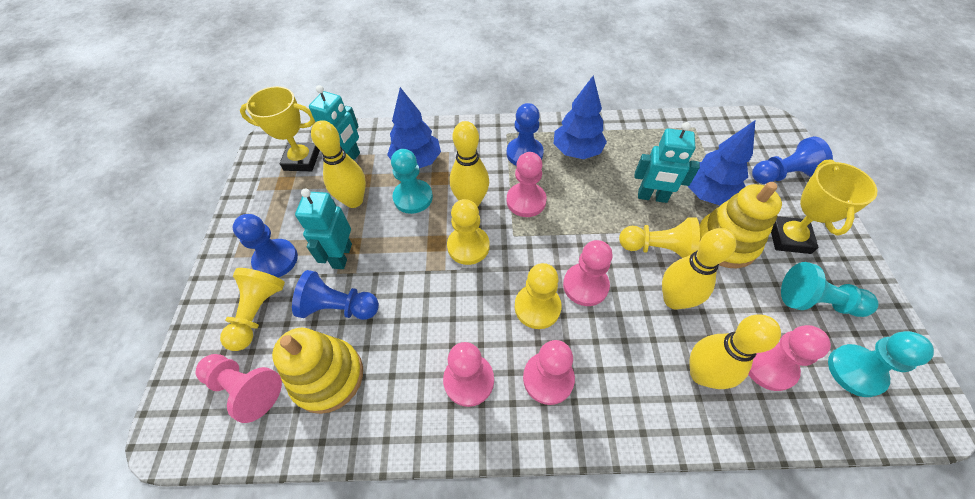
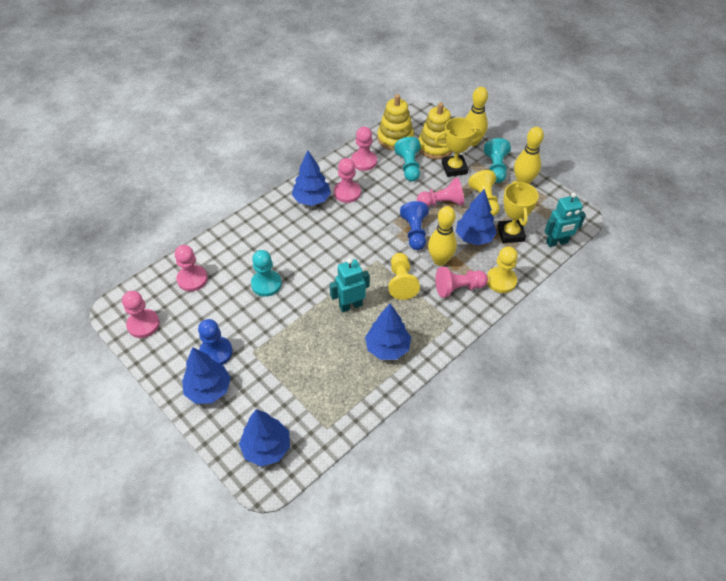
blue pawn: [233,214,298,277] [292,270,379,320] [507,103,544,166] [752,137,833,184] = 4 -> [198,319,233,365] [400,201,429,250] = 2
blue tree: [387,87,441,168] [554,76,607,159] [688,121,755,206] = 3 -> [182,347,231,404] [239,409,290,466] [292,150,331,206] [365,303,411,360] [456,189,497,245] = 5
turquoise robot: [295,188,352,269] [309,85,360,160] [635,122,700,203] = 3 -> [330,258,370,313] [545,192,586,247] = 2
yellow bowling pin: [311,120,366,208] [450,121,489,207] [662,228,736,310] [689,314,781,389] = 4 -> [428,206,457,266] [466,87,488,146] [514,127,544,184] = 3
yellow pawn: [220,268,285,351] [447,199,490,265] [515,263,562,329] [619,217,700,258] = 4 -> [388,253,420,300] [468,170,499,216] [487,246,518,293] = 3

